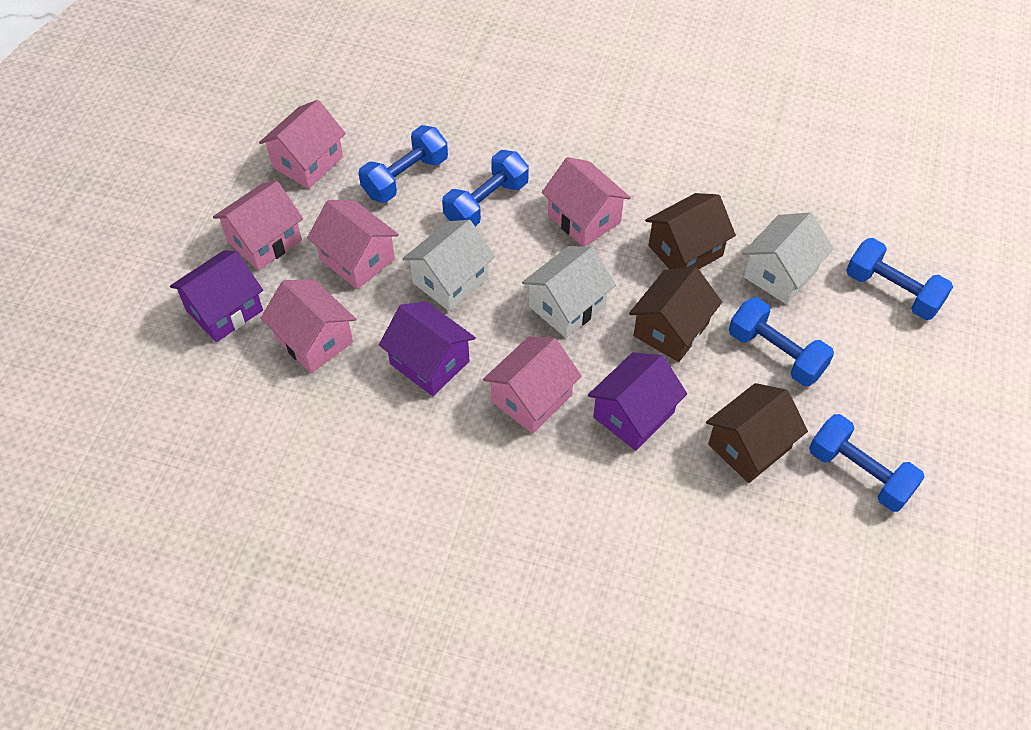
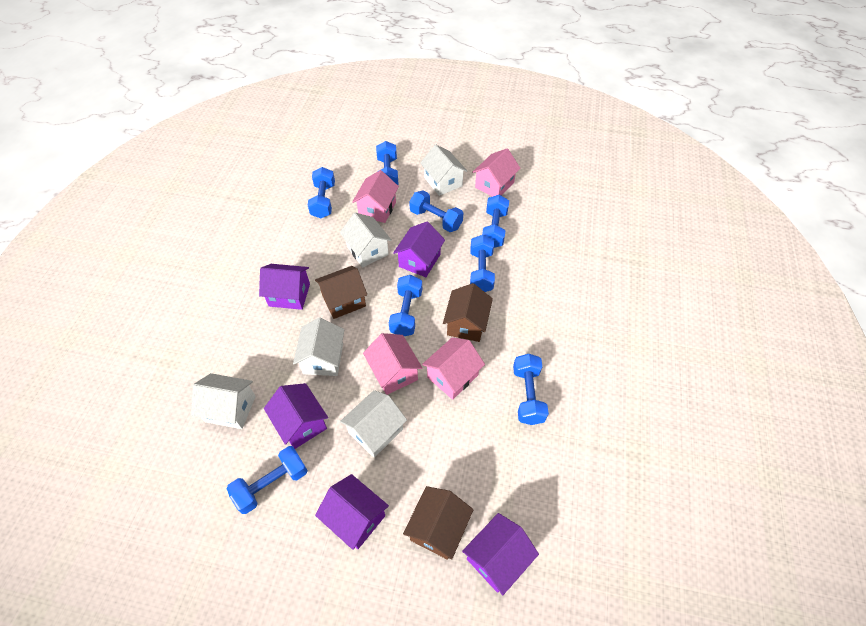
blue dumbbell: [359,125,448,203] [442,150,529,226] [729,297,834,386] [809,414,925,512] [846,238,953,320] = 5 -> [227,446,308,514] [308,167,335,218] [376,141,399,185] [389,275,422,336] [409,190,463,232] [470,235,495,292] [482,195,509,248] [513,354,549,425] = 8
pink house: [213,181,303,271] [259,100,346,189] [261,280,356,373] [307,200,399,289] [483,336,582,434] [542,157,631,246] = 6 -> [352,170,399,223] [363,333,423,395] [422,337,485,400] [473,148,521,197] = 4
purple house: [170,250,263,342] [379,301,476,396] [588,352,687,451] = 3 -> [259,264,310,310] [264,383,328,449] [315,474,389,550] [393,222,445,277] [462,513,539,595] = 5
white house: [403,220,495,311] [522,246,616,338] [742,212,834,304] = 3 -> [191,373,256,429] [293,317,345,376] [340,212,392,268] [340,390,407,458] [420,144,467,196] = 5

